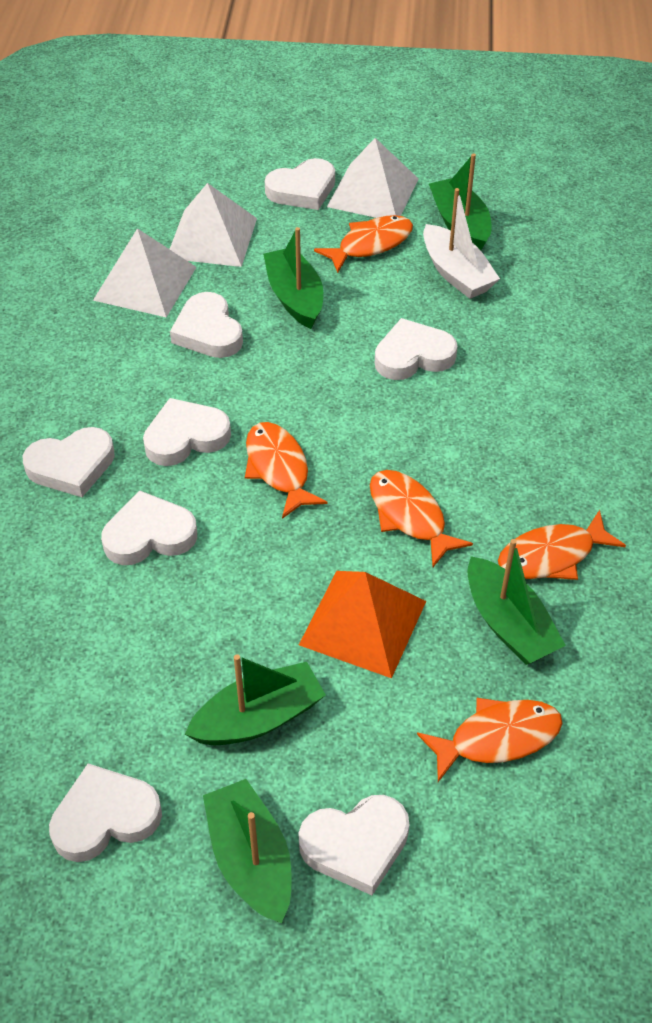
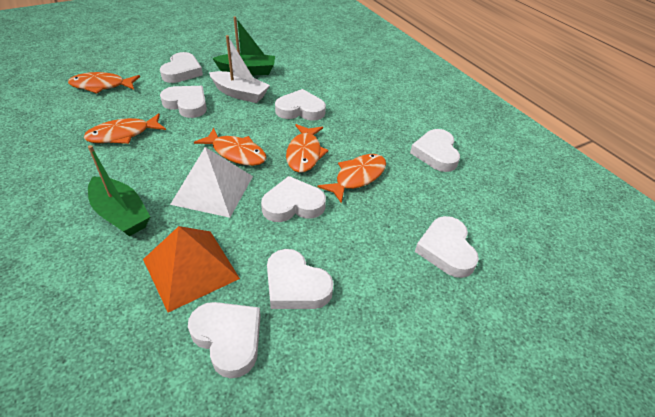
green boat: [185,654,326,745] [203,779,292,923] [263,227,323,329] [429,153,492,250] [467,539,566,665] = 5 -> [88,145,150,236] [212,16,275,75] = 2
white pyramid: [93,228,196,317] [170,183,257,267] [327,138,419,218] = 3 -> [170,147,253,218] = 1

